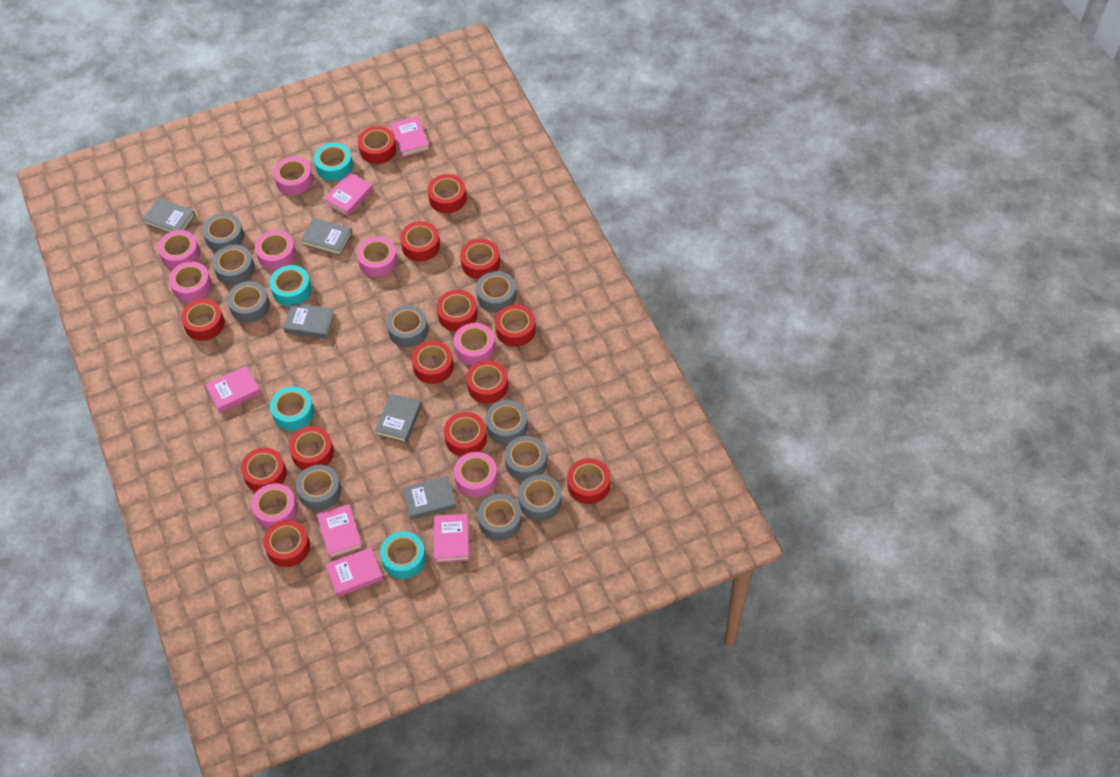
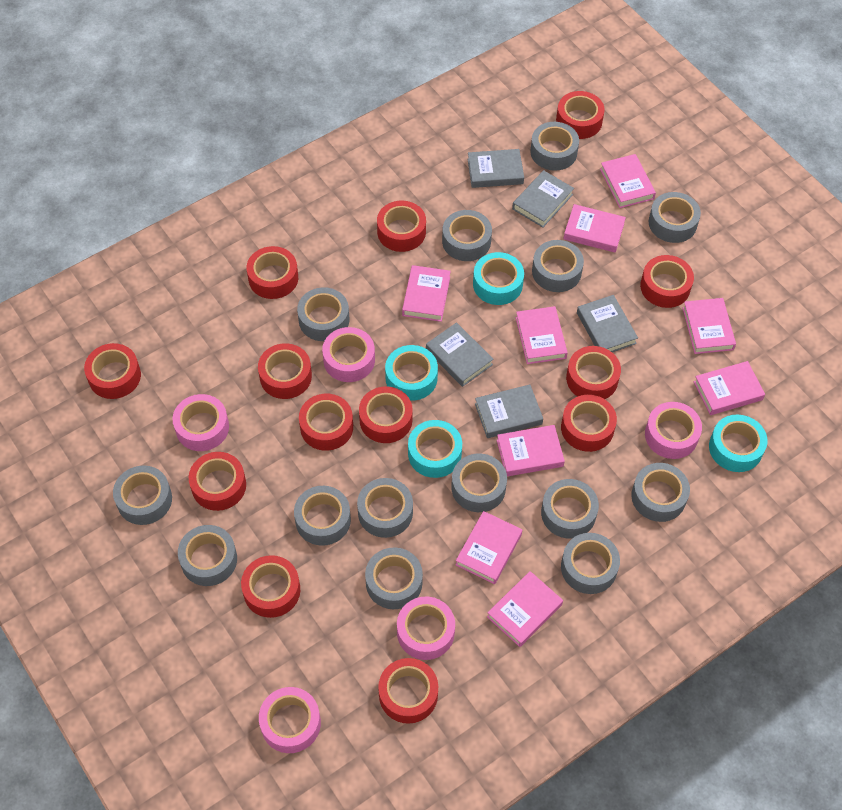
grey tape: [203,213,244,252] [212,245,255,285] [227,281,270,323] [296,465,341,510] [387,305,428,347] [476,271,516,313] [478,494,522,541] [485,400,528,445] [504,436,547,481] [518,474,562,521] = 10 -> [113,465,172,525] [178,525,237,586] [294,486,351,546] [297,287,349,341] [357,478,413,538] [365,547,423,609] [442,210,492,261] [451,454,507,512] [530,122,579,171] [532,240,584,292] [541,479,599,539] [561,533,620,594] [631,463,690,522] [649,192,701,243] = 14
pink book: [206,366,261,413] [317,504,363,558] [324,172,373,217] [325,547,383,597] [390,116,430,157] [433,514,470,563] = 6 -> [402,265,451,322] [456,511,522,584] [487,571,563,647] [497,425,565,476] [516,306,568,364] [564,204,626,253] [600,154,656,208] [683,298,736,354] [694,361,765,415] = 9
pink tape: [158,230,200,270] [169,261,212,302] [251,483,297,529] [255,230,296,270] [273,157,313,195] [357,237,397,277] [454,323,495,365] [454,452,498,497] = 8 -> [173,394,229,451] [259,687,321,753] [322,327,375,382] [397,597,455,660] [645,402,702,459] = 5
red tape: [181,299,224,341] [241,448,287,492] [263,520,310,567] [289,426,334,470] [358,126,396,164] [400,221,440,261] [412,341,454,384] [428,174,467,213] [437,290,478,331] [444,412,487,456] [460,239,500,279] [466,360,508,404] [495,304,536,347] [567,458,610,504] = 14 -> [84,343,141,399] [189,452,246,511] [241,555,300,618] [247,246,298,299] [258,343,312,399] [299,394,353,451] [359,386,413,443] [377,201,426,252] [378,658,438,724] [556,91,605,139] [561,395,617,452] [566,346,621,399] [640,255,694,308] = 13

